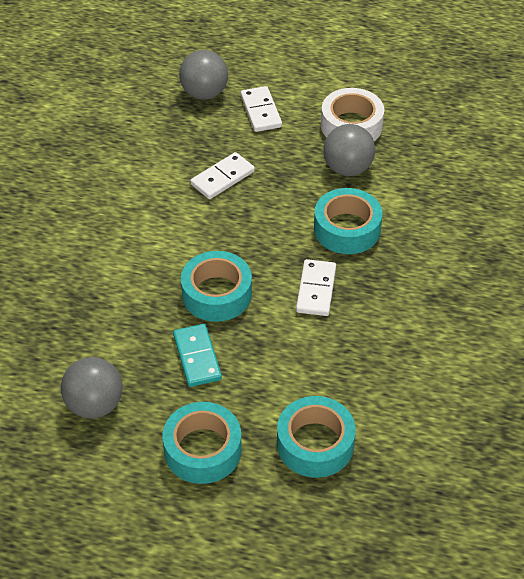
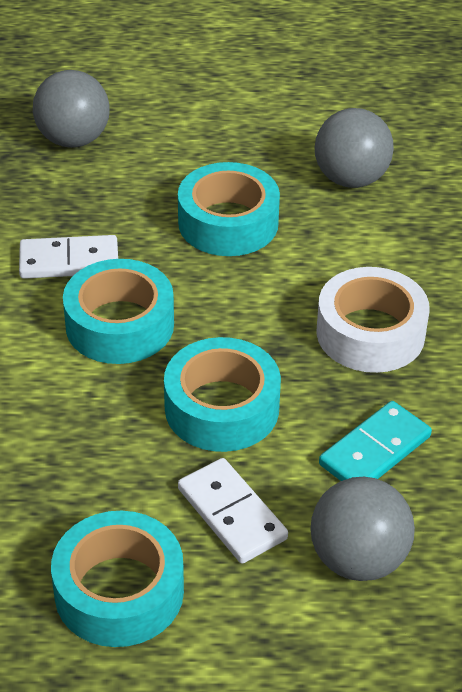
white domino: [190,152,255,199] [241,86,282,132] [296,259,336,316] = 3 -> [19,235,118,279] [178,458,288,564] = 2

